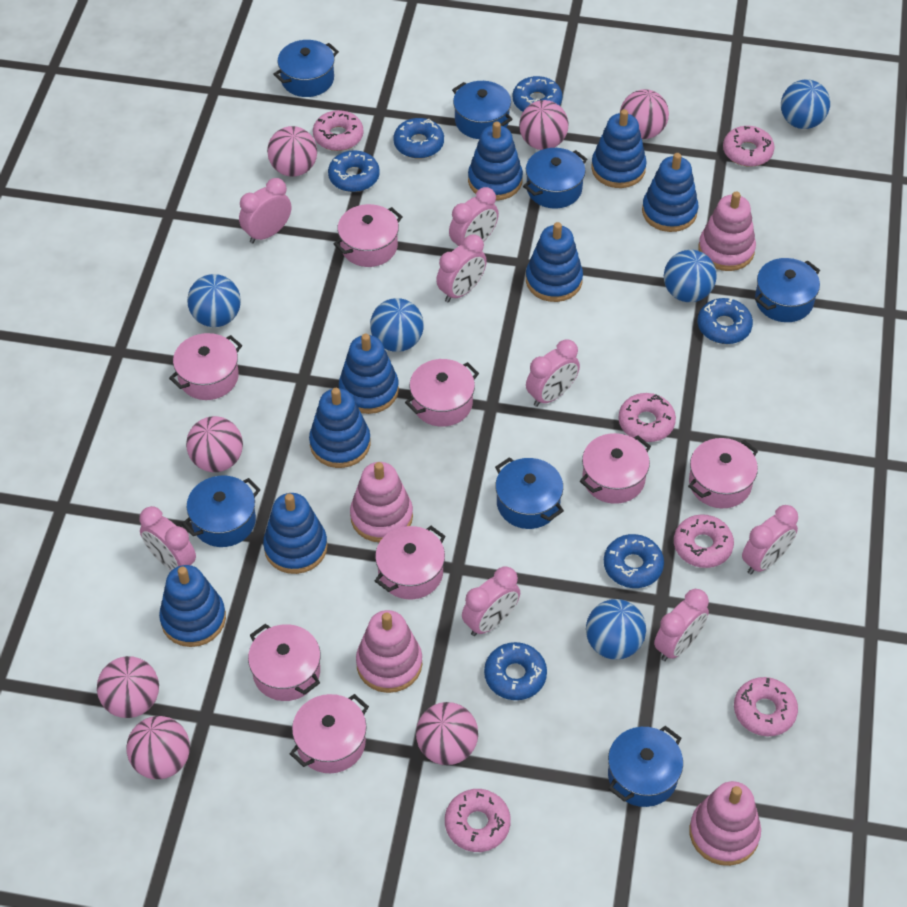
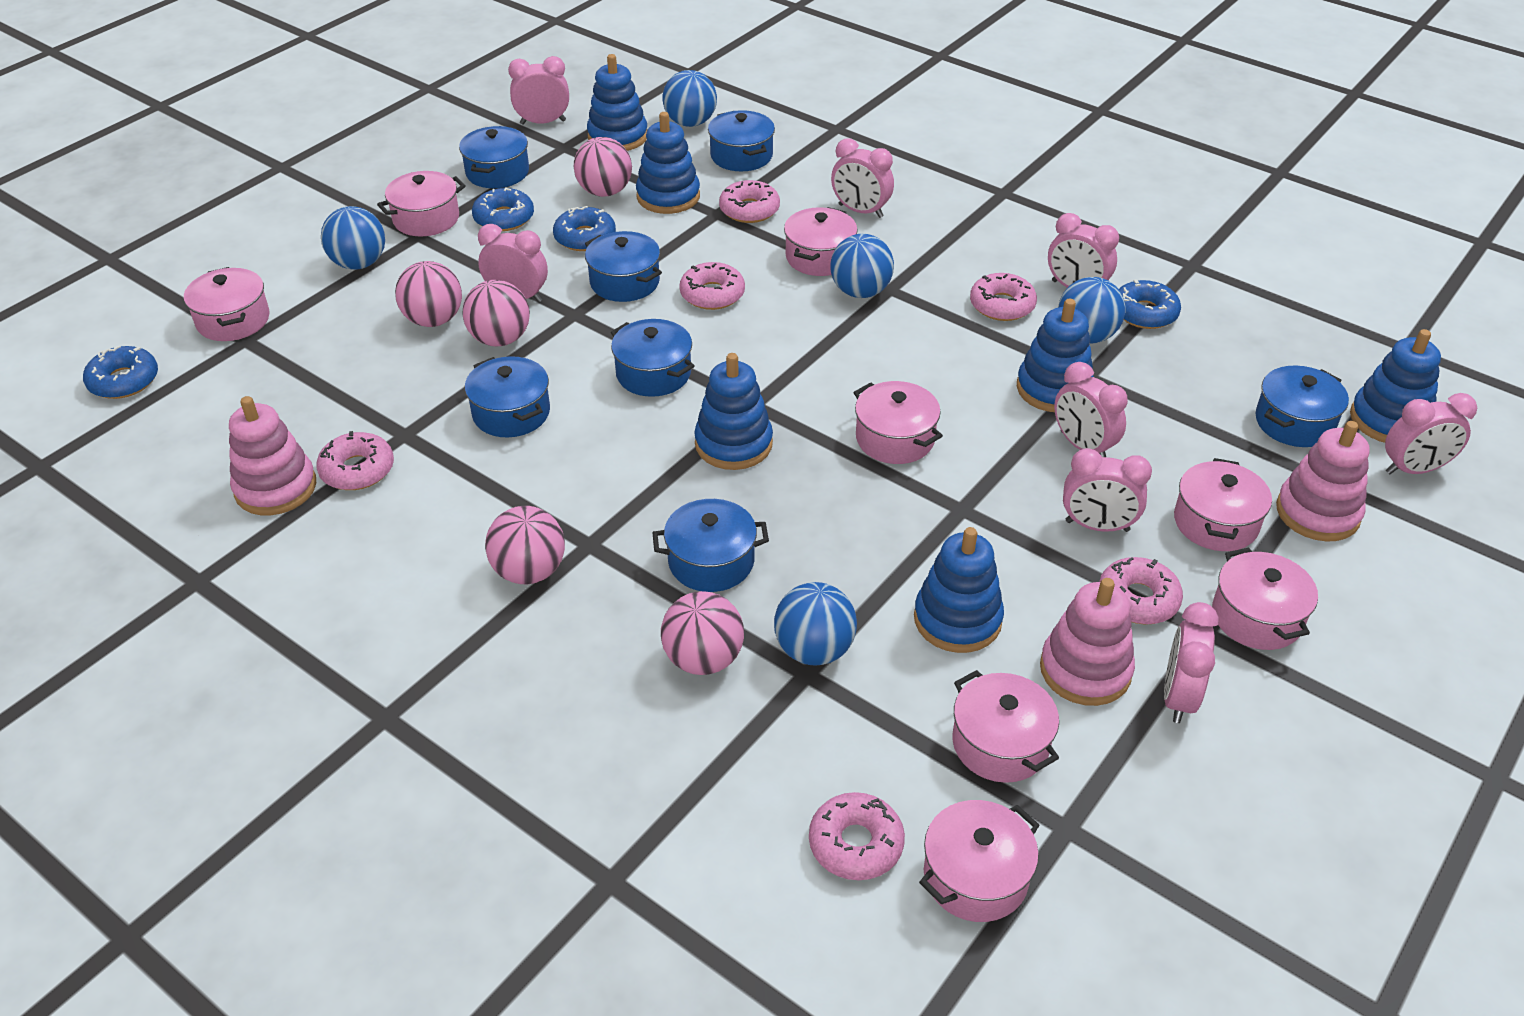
blue donut: [328,150,380,192] [393,118,444,159] [484,642,547,700] [513,76,562,112] [604,534,664,588] [698,298,753,344] = 6 -> [83,346,158,399] [472,187,534,231] [553,206,616,251] [1119,279,1181,329] = 4
blue stacking toy: [159,565,226,647] [263,493,328,574] [309,388,371,468] [339,334,399,414] [468,121,523,200] [526,222,583,302] [591,109,647,188] [642,153,698,232] = 8 -> [587,54,647,151] [636,112,700,214] [694,353,773,470] [914,527,1004,653] [1017,299,1094,412] [1350,329,1441,443] = 6
pink ball: [97,656,159,718] [126,716,190,779] [186,416,243,472] [267,126,317,177] [416,702,478,765] [519,100,568,150] [620,89,669,139] = 7 -> [395,261,462,327] [462,280,530,346] [485,506,565,584] [574,137,632,197] [661,591,744,675] = 5
pink stacking toy: [350,462,413,542] [356,610,422,693] [689,781,761,866] [698,192,756,271] = 4 -> [229,396,316,515] [1040,578,1135,706] [1276,421,1370,542] = 3

